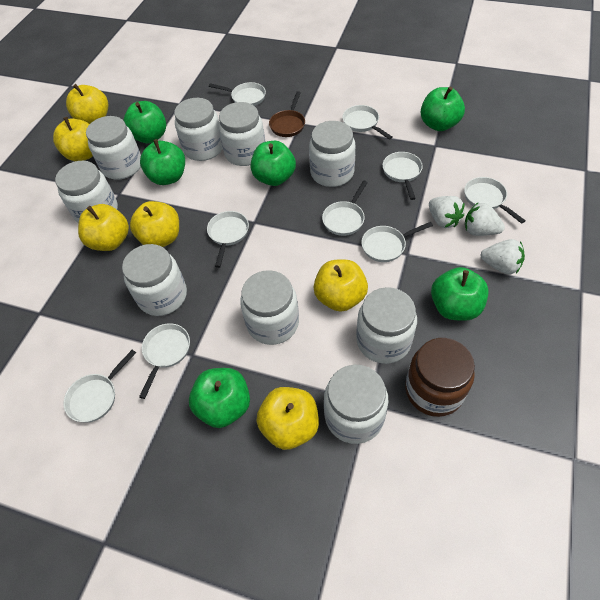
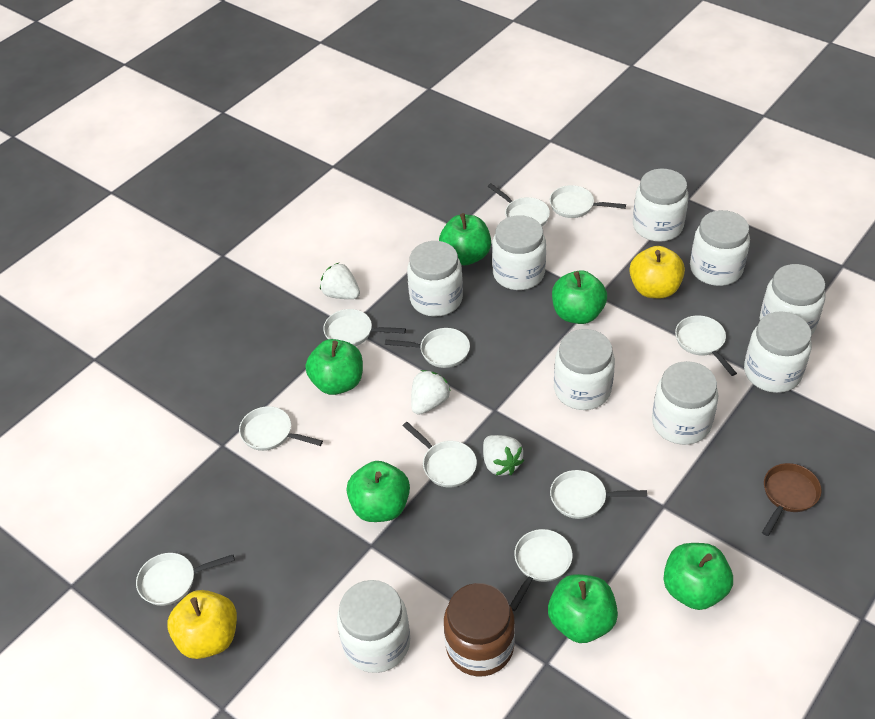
white pan: [63,349,136,423] [139,323,190,399] [207,211,249,268] [209,82,266,106] [322,180,368,236] [342,105,392,140] [361,222,433,262] [383,152,423,200] [464,177,526,224] = 9 -> [136,553,235,606] [239,406,323,451] [323,309,406,346] [385,328,470,368] [403,422,477,487] [488,183,550,226] [510,529,573,611] [550,185,626,218] [550,470,647,519] [675,315,737,376] = 10
yellow apple: [53,117,93,161] [66,84,108,124] [78,204,129,251] [130,201,179,247] [256,387,319,450] [314,259,368,312] = 6 -> [167,590,237,659] [629,246,685,298] = 2

